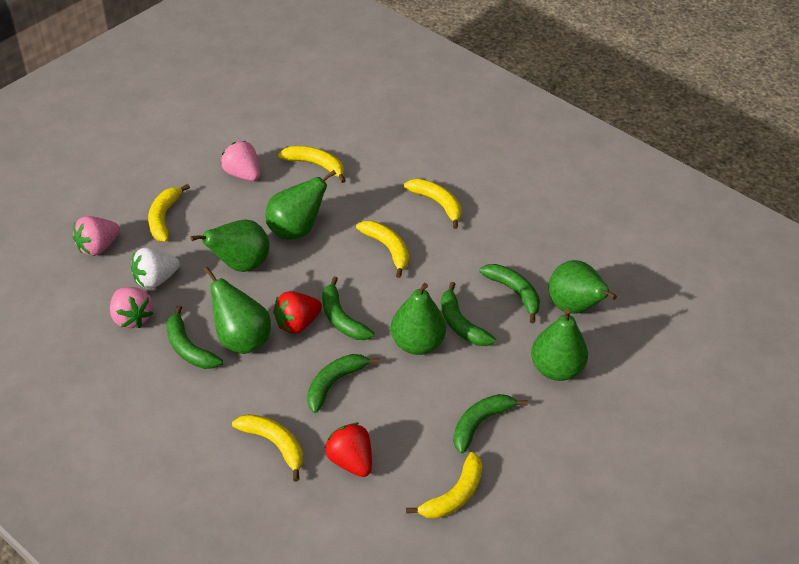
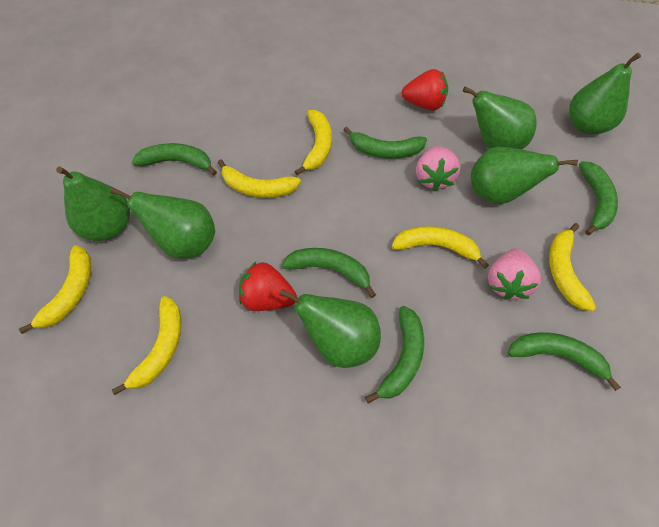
pink strawberry: [73,216,120,256] [110,287,153,328] [221,141,260,181] = 3 -> [416,146,460,191] [488,248,541,300] = 2
white strawberry: [131,247,180,289] = 1 -> none = 0

